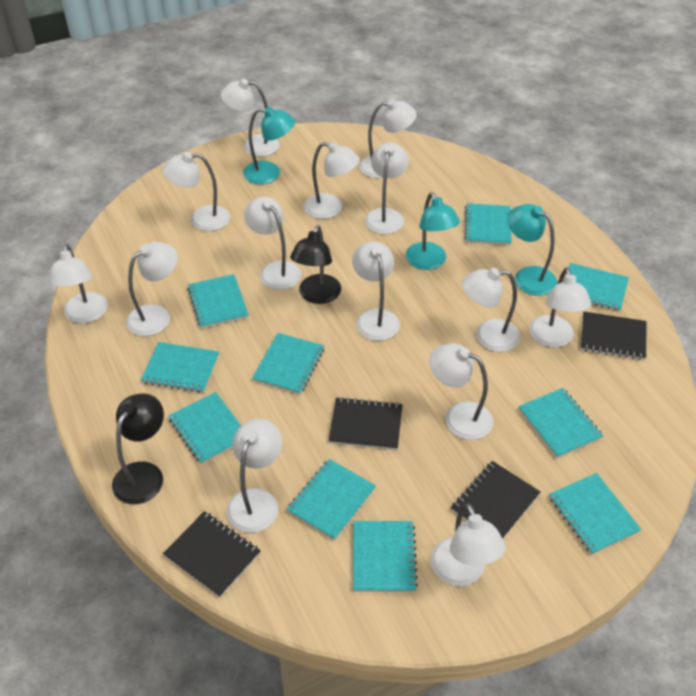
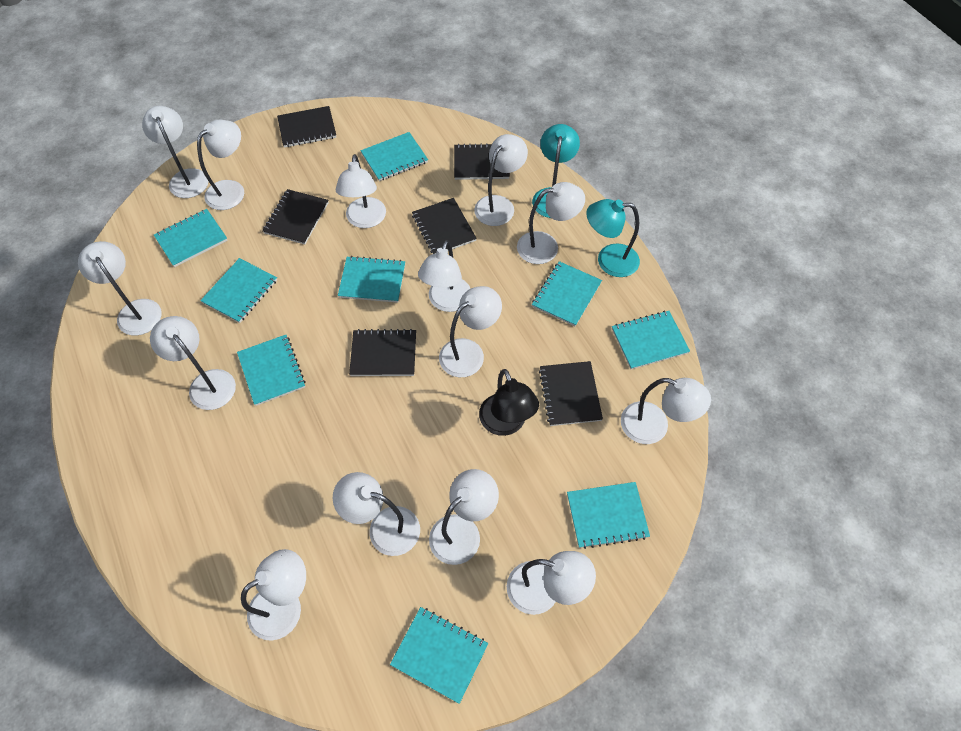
black lamp: [112,393,164,504] [290,225,341,304] = 2 -> [479,369,539,436] = 1
black notebook: [163,511,260,597] [329,397,403,450] [451,461,540,539] [581,312,646,360] = 4 -> [263,189,329,244] [277,106,336,148] [349,329,416,376] [412,198,477,254] [454,143,510,180] [539,361,603,426] = 6
turquoise lamp: [243,107,295,184] [406,192,460,270] [507,204,557,296] = 3 -> [532,124,580,218] [586,199,640,277] = 2
turquoise notebook: [141,342,219,393] [168,392,241,464] [187,274,249,328] [252,333,324,394] [287,459,376,540] [353,521,418,592] [464,203,512,245] [519,388,603,458] [549,473,641,555] [566,263,629,311] = 10 -> [154,209,228,267] [200,258,277,323] [237,335,306,406] [338,256,405,303] [361,132,428,181] [390,607,488,704] [532,261,602,326] [567,482,650,549] [612,311,690,369] = 9

